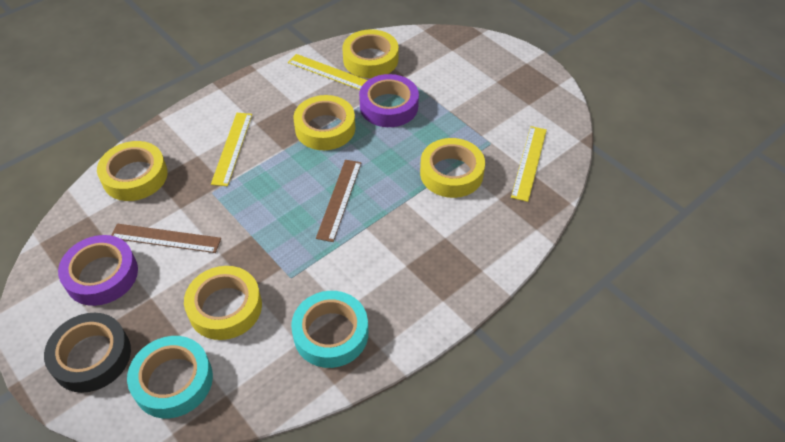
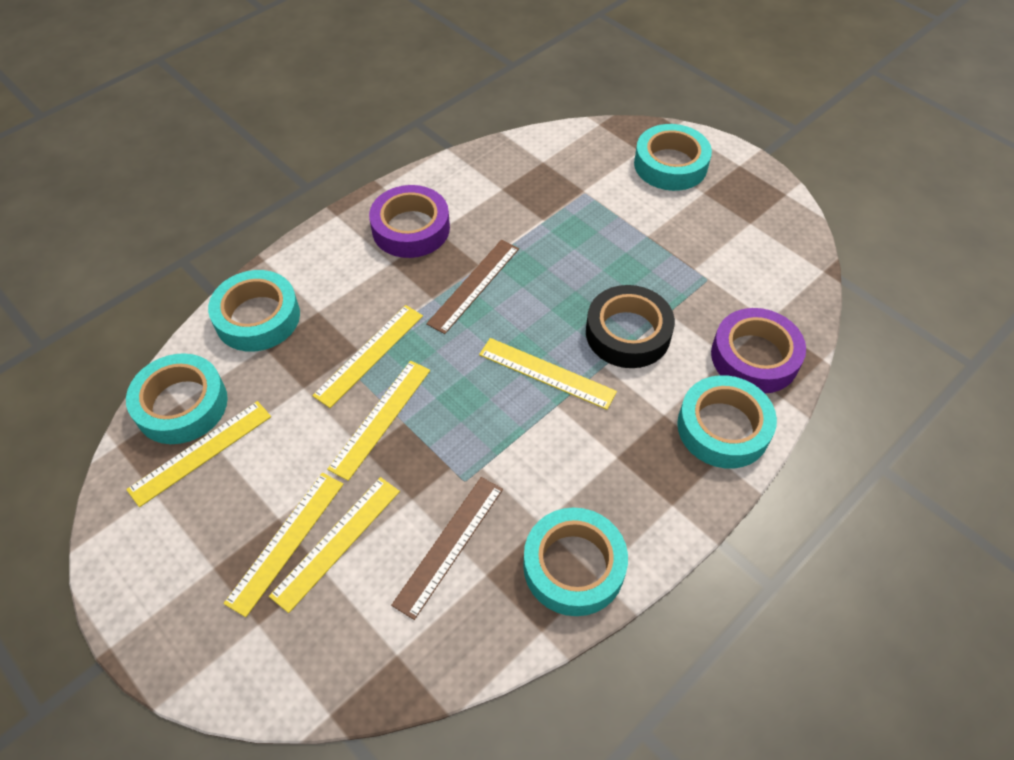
turquoise tape: [127,336,213,418] [291,291,368,368] = 2 -> [126,353,228,444] [208,270,300,352] [523,508,628,616] [634,124,712,191] [677,375,777,469] = 5
yellow ruler: [211,113,252,186] [288,54,368,90] [511,126,547,202] = 3 -> [126,401,271,507] [223,473,344,617] [269,477,400,613] [312,305,423,408] [327,361,430,481] [479,338,617,410] = 6
yellow tape: [97,141,168,201] [184,266,262,340] [293,95,355,150] [342,29,399,78] [420,138,485,198] = 5 -> none = 0

